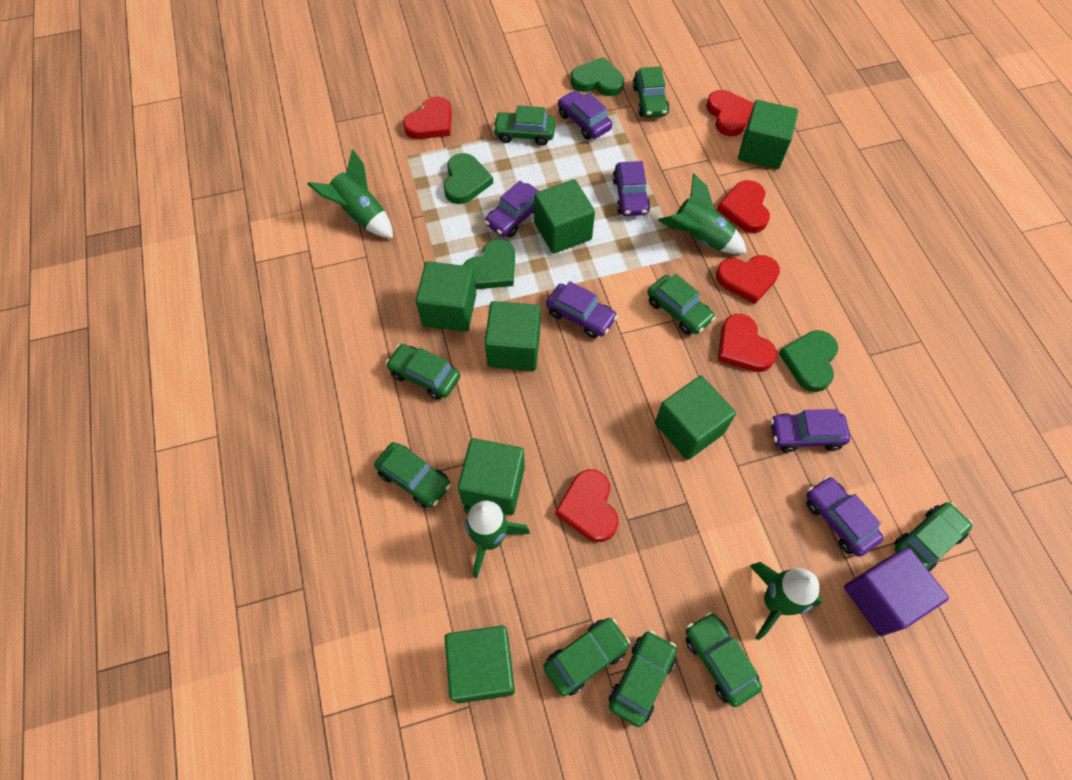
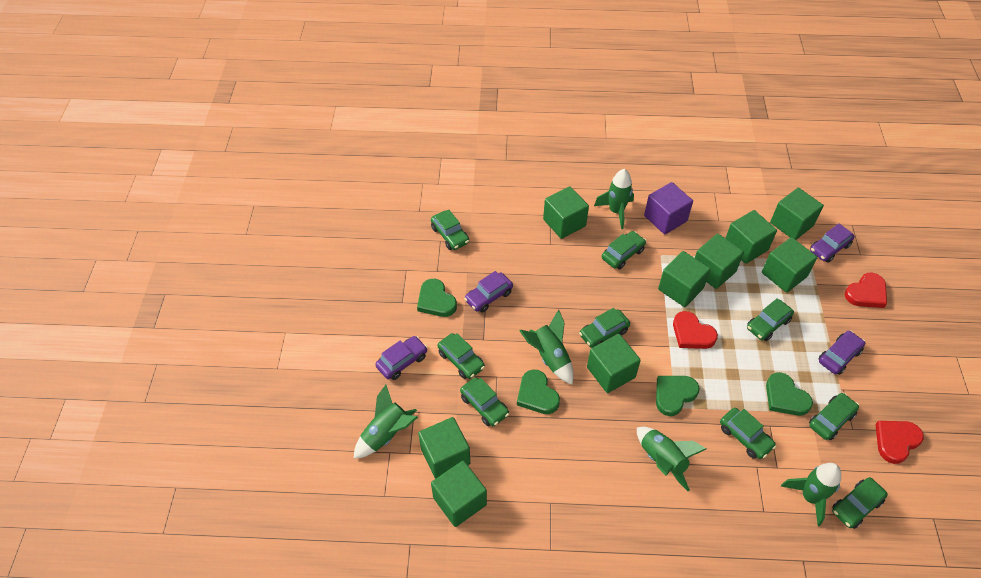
green cube: [416,261,476,332] [445,625,515,703] [458,438,525,515] [485,301,540,371] [534,179,595,254] [655,375,736,460] [738,100,798,169] = 7 -> [418,417,470,479] [431,461,487,527] [543,186,589,239] [587,334,641,393] [658,251,711,307] [695,234,744,289] [725,210,777,264] [762,237,817,293] [770,188,824,240] = 9
green rocket: [308,149,393,238] [464,500,530,578] [658,173,747,254] [750,562,822,640] = 4 -> [354,385,418,459] [519,310,574,384] [594,169,634,229] [637,427,706,491] [781,463,841,526] = 5
purple car: [485,181,539,238] [546,281,618,338] [558,90,612,140] [612,161,650,216] [770,409,850,452] [806,476,884,557] = 6 -> [375,336,428,380] [464,271,513,312] [810,223,854,263] [819,331,865,375] = 4
red heart: [403,96,452,139] [555,470,618,542] [706,90,754,136] [716,255,780,304] [717,180,770,233] [718,314,777,372] = 6 -> [673,311,718,349] [845,273,887,308] [875,421,924,464] = 3

